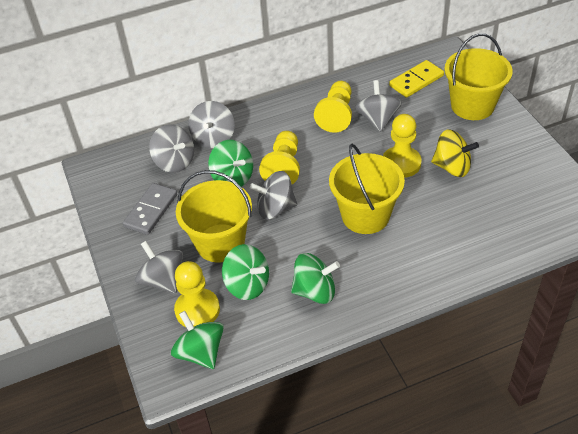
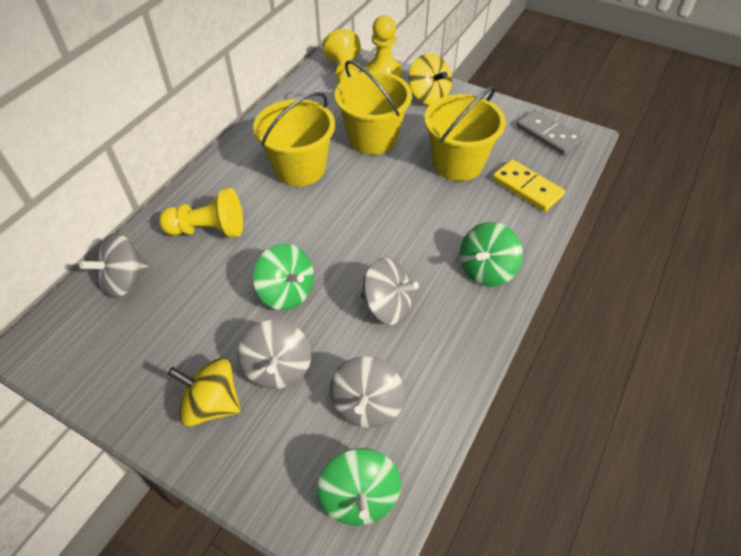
green spinning top: [171,311,224,369] [208,140,253,187] [222,244,269,300] [291,253,340,304] = 4 -> [253,244,314,310] [317,448,401,526] [460,222,523,287] = 3
grey spinning top: [135,241,183,293] [149,124,194,173] [188,101,235,148] [250,171,298,220] [355,80,402,132] = 5 -> [79,233,150,298] [238,320,311,389] [330,356,405,428] [360,258,419,325] = 4
yellow pawn: [174,261,220,327] [259,131,300,184] [314,81,352,133] [383,114,422,178] = 4 -> [159,188,243,238] [323,29,361,84] [365,15,402,78] = 3
yellow spinning top: [431,130,479,177] = 1 -> [168,358,241,426] [409,53,452,105] = 2

